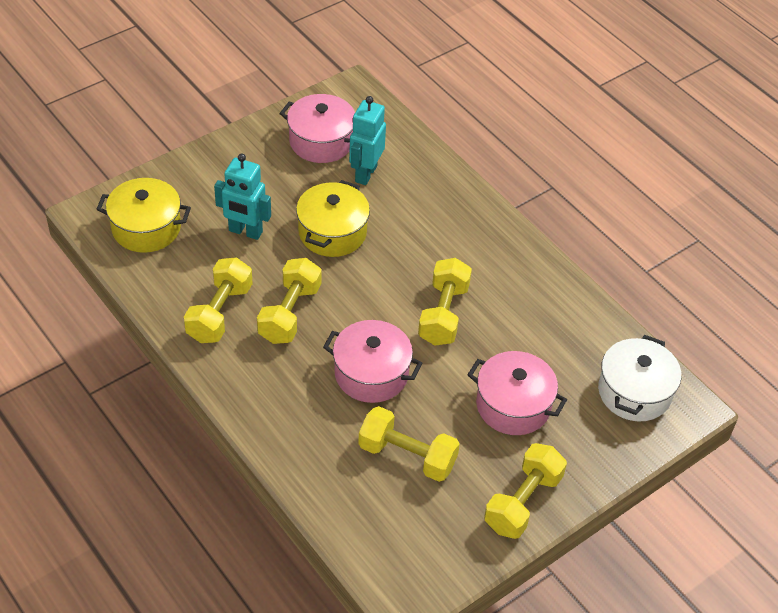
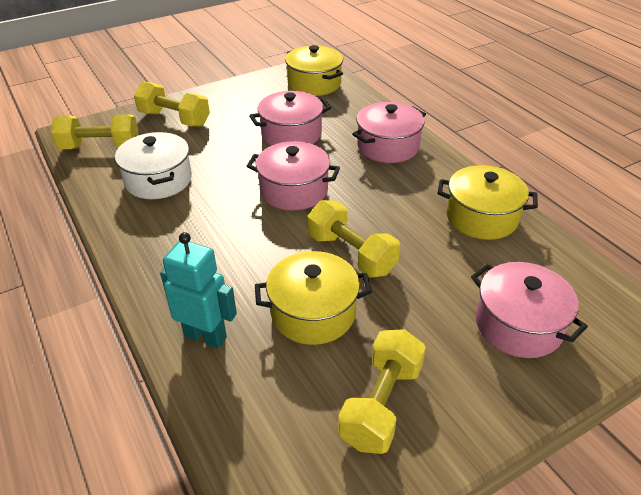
pink pot: [279,94,355,163] [323,320,422,403] [467,351,567,435] = 3 -> [247,141,340,210] [249,91,331,146] [352,102,426,163] [471,262,588,358] = 4
turquoise robot: [214,154,271,240] [349,96,386,185] = 2 -> [160,232,237,348] = 1
yellow dumbbell: [184,257,253,343] [257,258,322,344] [358,406,460,482] [418,258,472,346] [484,443,567,539] = 5 -> [51,115,138,149] [134,81,210,127] [308,200,400,278] [338,329,426,454] = 4
yellow pot: [96,178,191,253] [296,180,370,257] = 2 -> [255,251,372,345] [285,45,343,96] [438,165,538,240] = 3

